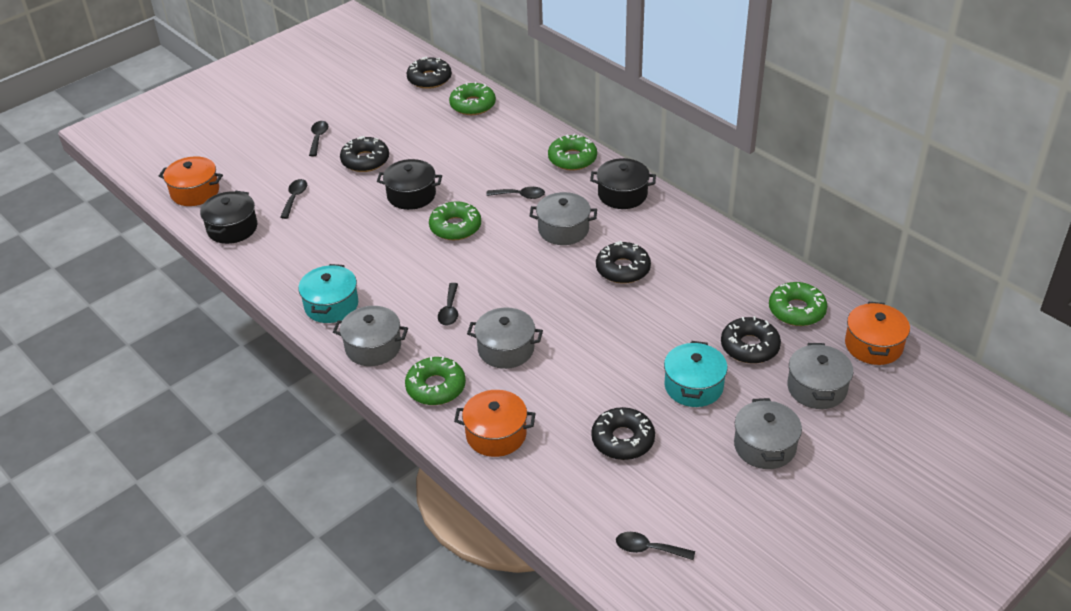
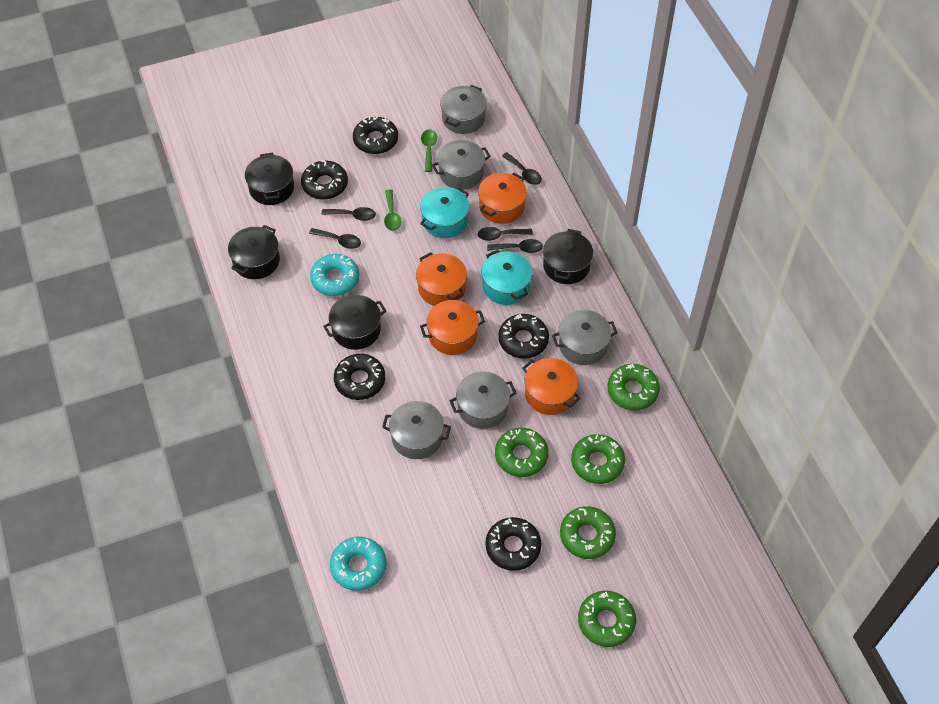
black pot: [200,191,257,244] [377,159,442,210] [590,158,656,209] = 3 -> [228,225,280,279] [245,153,294,205] [323,295,386,350] [543,229,593,284] = 4
green spoon: none = 0 -> [384,190,401,231] [421,129,437,172] = 2
orange pot: [159,156,223,206] [454,390,536,457] [845,302,910,365] = 3 -> [416,252,467,306] [420,300,485,355] [478,173,527,224] [522,358,581,415] = 4
turquoise donut: none = 0 -> [310,254,359,296] [330,537,386,591] = 2

